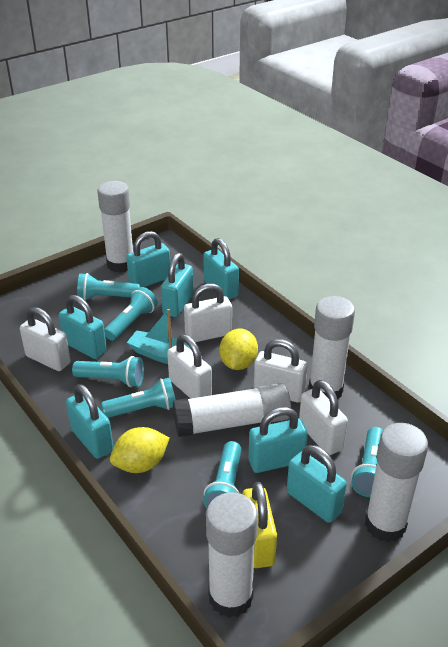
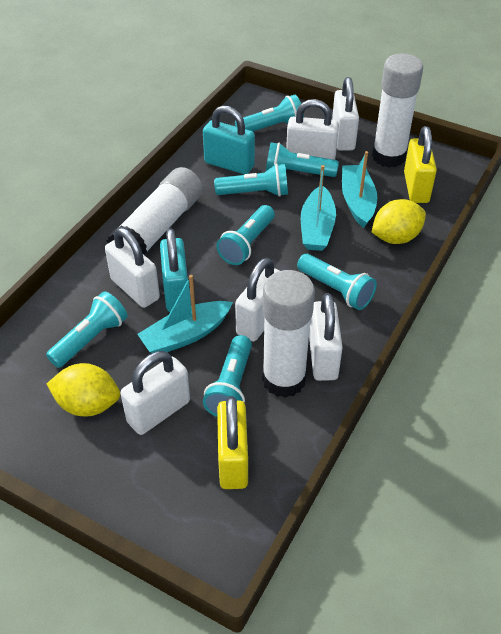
turquoise boat: [126,309,203,364] = 1 -> [137,275,233,353] [301,165,336,251] [342,151,377,228] = 3
turquoise flashlight: [72,356,144,387] [77,273,140,300] [101,377,176,418] [104,287,158,341] [203,441,242,508] [351,427,383,497] = 6 -> [46,291,128,368] [203,335,252,417] [214,163,288,197] [216,205,275,265] [235,95,304,131] [266,142,339,177] [297,254,377,310] = 7
turquoise padlock: [59,295,107,359] [66,384,114,459] [126,231,170,287] [161,253,194,317] [203,238,239,299] [248,407,308,473] [287,445,347,523] = 7 -> [160,228,188,312] [203,106,255,174] = 2
white glue stick: [97,181,133,273] [173,383,291,437] [206,492,258,618] [309,296,355,399] [365,423,428,542] = 5 -> [106,167,203,255] [262,270,315,398] [372,53,423,168] = 3
white padlock: [20,307,71,371] [167,334,212,399] [184,284,232,342] [254,339,307,402] [299,380,348,455] = 5 -> [105,228,160,308] [120,351,190,435] [235,258,280,342] [286,99,339,160] [309,293,343,381] [332,77,359,151] = 6
yellow padlock: [242,482,277,568] = 1 -> [217,396,248,489] [404,126,437,203] = 2

